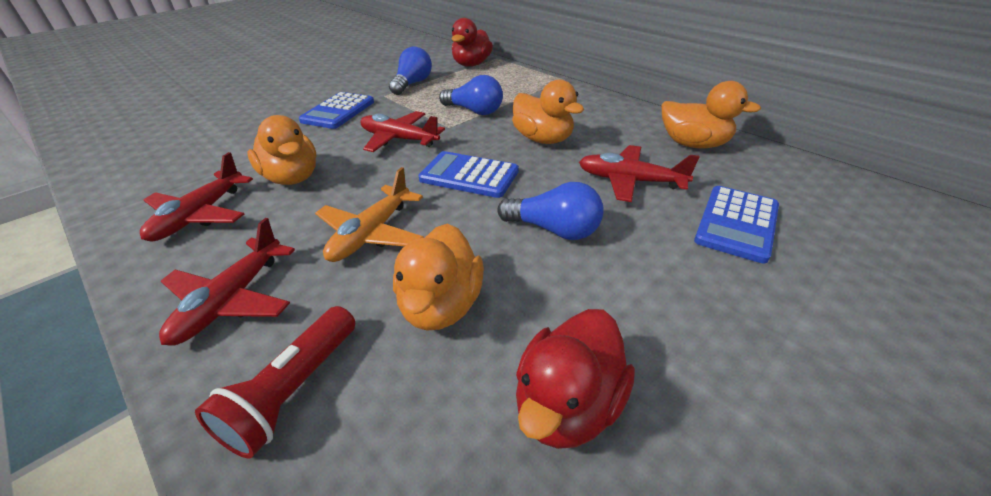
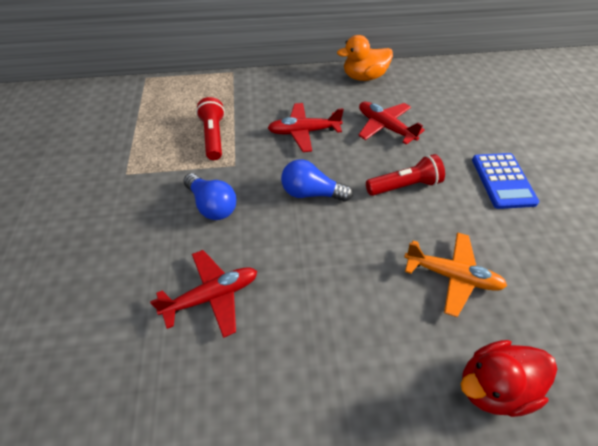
blue calculator: [299,92,374,129] [418,151,519,198] [694,186,779,264] = 3 -> [472,153,539,209] = 1
blue light bulb: [389,47,432,95] [439,75,503,115] [497,182,604,240] = 3 -> [183,173,236,220] [281,159,353,202] = 2
orange duck: [248,115,317,185] [393,223,484,331] [512,79,584,144] [662,81,761,149] = 4 -> [337,35,393,81] = 1
red duck: [452,18,493,66] [516,309,635,449] = 2 -> [461,340,557,417] = 1
red flashlight: [195,306,355,459] = 1 -> [196,97,225,160] [366,154,445,196] = 2
red plane: [140,152,253,241] [159,218,295,346] [360,111,445,152] [579,145,700,202] = 4 -> [150,250,257,338] [268,103,344,152] [358,102,425,145] = 3

